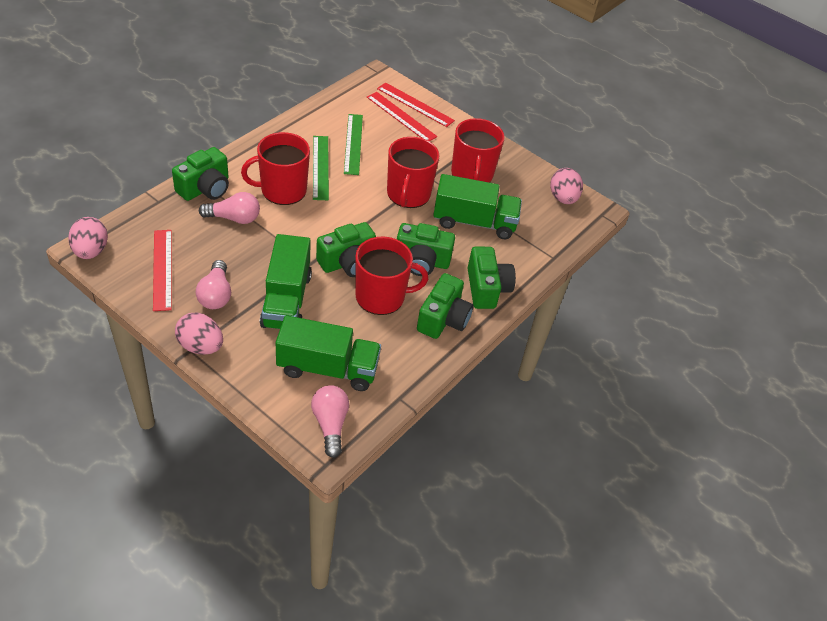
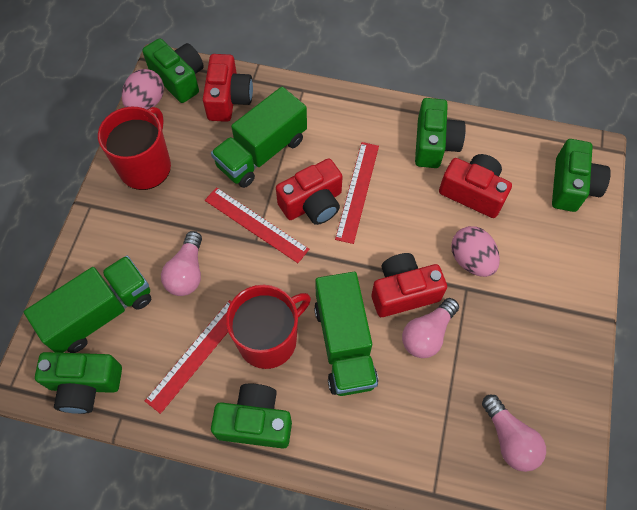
green ruler: [313,136,329,200] [344,114,363,175] = 2 -> none = 0
pink egg: [68,217,108,259] [175,313,223,355] [550,168,583,204] = 3 -> [122,69,164,110] [451,226,500,277] = 2
red camera: none = 0 -> [203,54,253,122] [276,159,343,225] [372,253,447,317] [439,154,512,218] = 4
red mug: [241,132,310,205] [355,237,428,315] [387,137,440,208] [451,118,505,183] = 4 -> [98,107,171,190] [226,285,311,369] = 2

